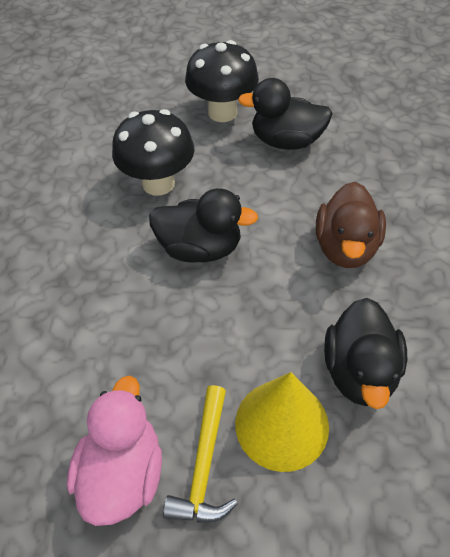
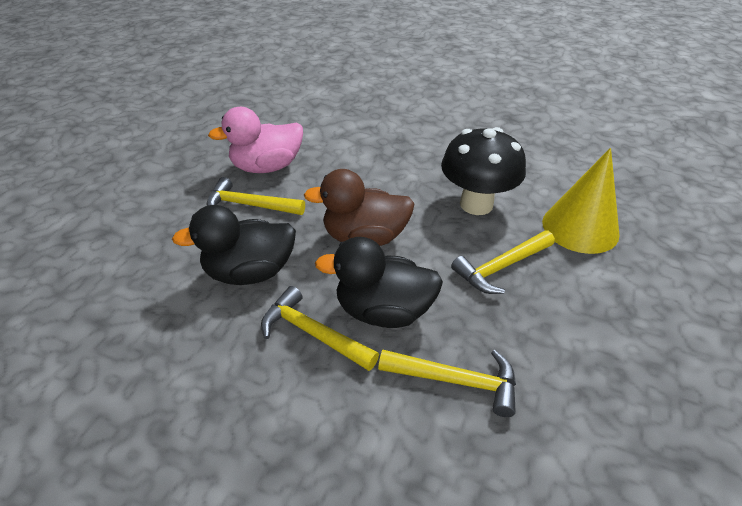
black duck: [149,188,258,263] [238,78,333,150] [324,298,407,409] = 3 -> [172,205,296,285] [315,237,443,328] = 2
black mushroom: [112,109,195,196] [185,40,259,122] = 2 -> [441,127,526,215] = 1
yellow hammer: [163,385,238,523] = 1 -> [207,177,305,215] [261,286,379,371] [378,350,516,417] [451,231,555,294] = 4

